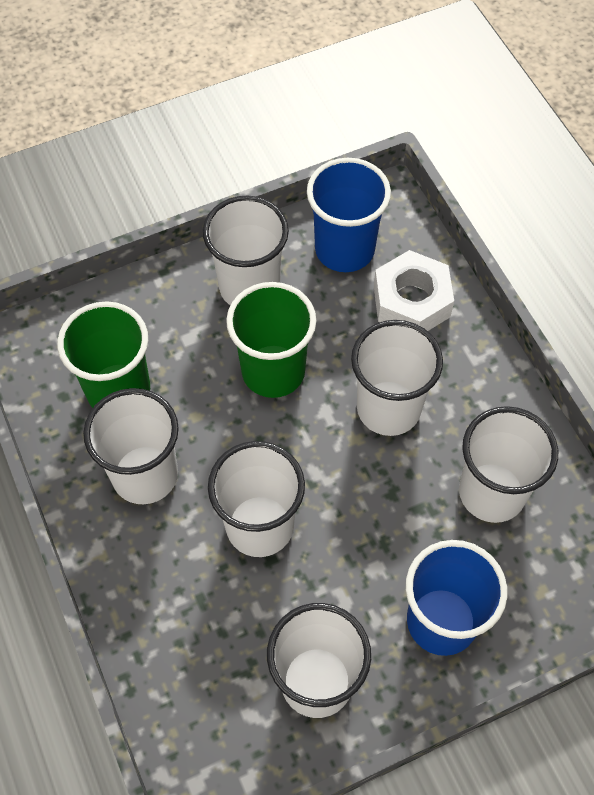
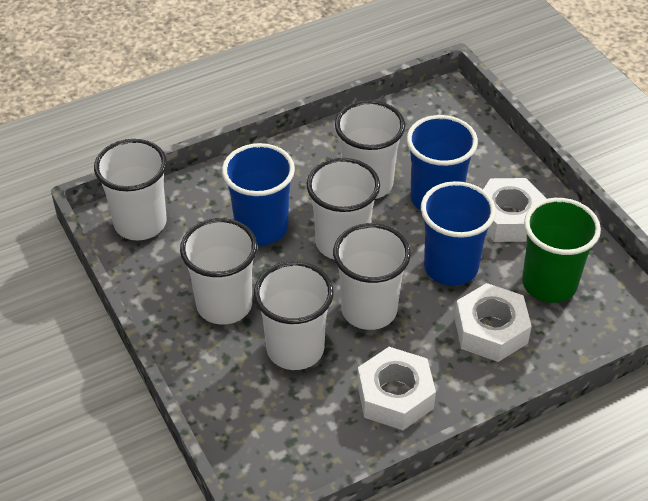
blue cup: [307,158,391,272] [406,540,507,656] = 2 -> [222,143,295,245] [407,115,478,210] [421,181,496,286] = 3
green cup: [57,301,150,408] [226,282,316,398] = 2 -> [522,198,601,303] = 1
white nut: [374,250,454,331] = 1 -> [357,347,436,430] [455,283,532,362] [483,178,546,242] = 3

